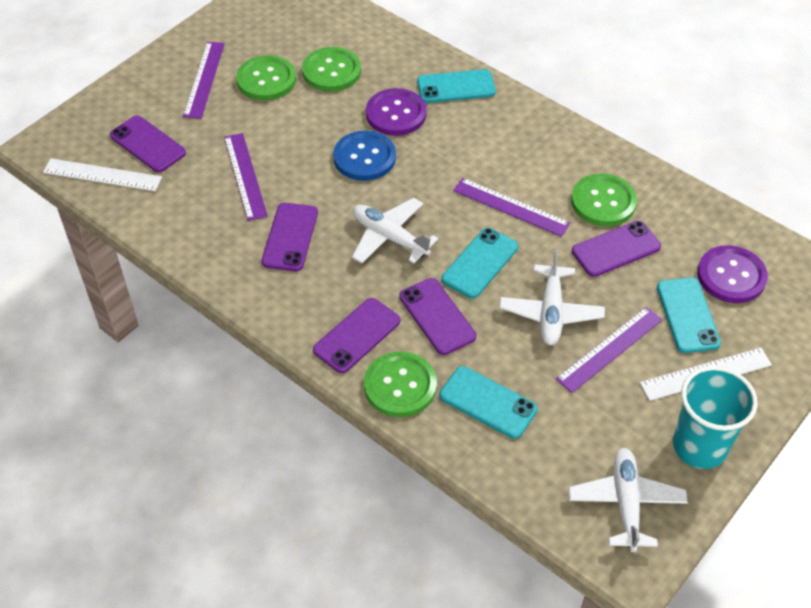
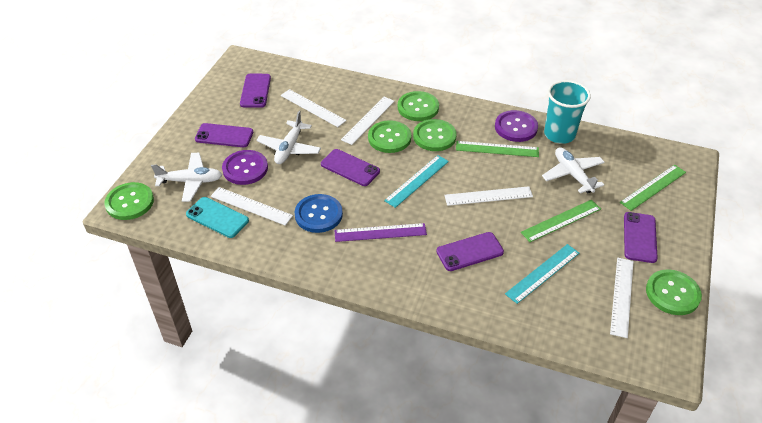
green button: [236,55,296,101] [302,47,361,92] [364,352,437,417] [571,173,637,226] = 4 -> [104,182,154,220] [368,120,411,153] [398,91,439,121] [413,119,456,151] [646,269,702,315] = 5
green ruler: none = 0 -> [456,141,539,157] [521,200,601,242] [620,165,686,211] = 3
purple ruler: [183,42,225,119] [224,133,268,221] [453,178,570,237] [556,307,662,393] = 4 -> [334,223,427,242] = 1
turquoise phone: [417,69,496,103] [439,366,538,439] [442,228,518,298] [657,277,721,353] = 4 -> [186,197,249,238] = 1
turquoise ruler: none = 0 -> [384,155,449,208] [505,244,579,304] = 2
white ruler: [43,158,162,191] [640,348,772,401] = 2 -> [211,187,293,226] [281,89,346,127] [341,97,395,145] [444,186,533,206] [610,258,634,338] = 5

